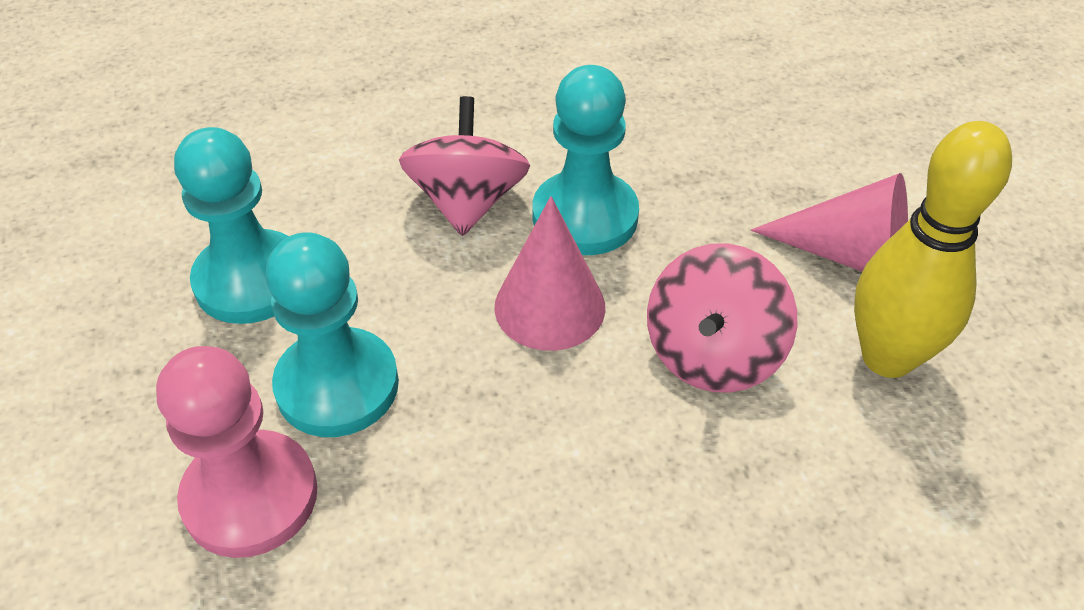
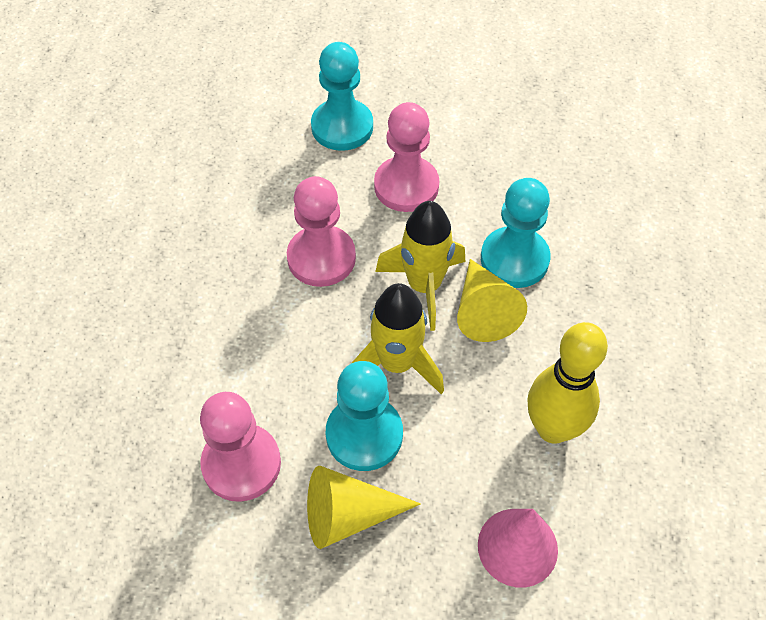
pink cone: [494,196,605,351] [751,173,908,272] = 2 -> [478,509,558,588] = 1
pink pawn: [156,346,318,558] = 1 -> [200,392,281,502] [287,176,356,287] [374,102,439,212] = 3
pink spinning top: [399,96,530,236] [647,243,797,393] = 2 -> none = 0
yellow cone: none = 0 -> [307,466,421,549] [457,259,527,342] = 2
yellow rocket: none = 0 -> [352,283,444,394] [375,201,465,331] = 2

